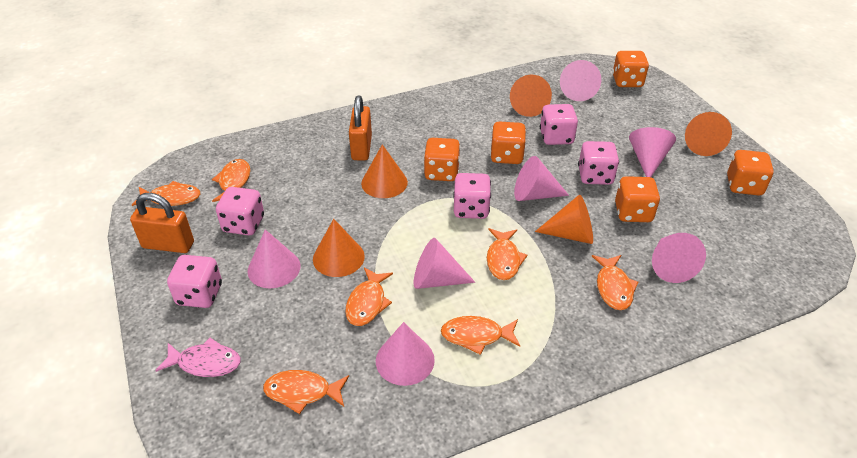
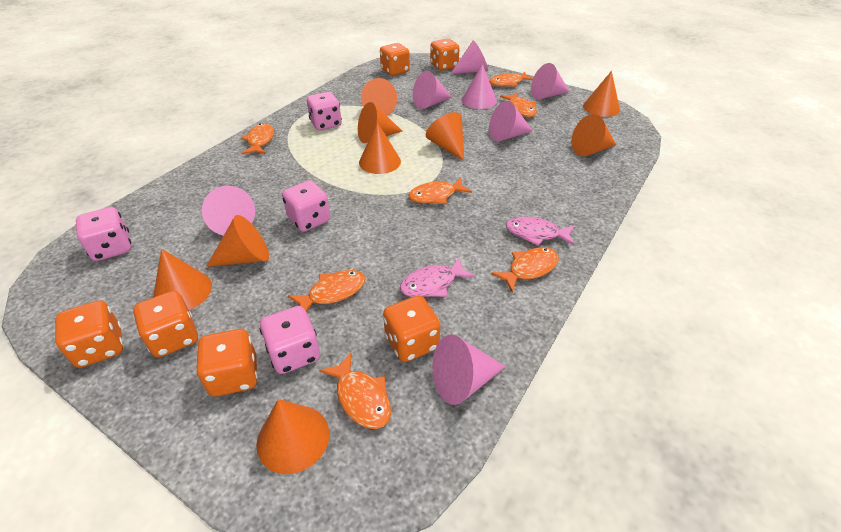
orange cone: [313,219,365,277] [361,144,408,198] [510,75,552,117] [535,195,593,244] [685,112,732,156] = 5 -> [153,249,212,310] [206,215,269,267] [256,399,329,474] [358,102,402,143] [359,122,401,174] [361,78,397,116] [426,112,464,161] [572,114,616,156] [583,71,620,117] = 9
orange dice: [424,138,460,181] [490,121,526,164] [612,51,649,87] [615,176,660,222] [727,150,774,195] = 5 -> [55,300,123,368] [133,291,198,357] [196,329,258,397] [380,43,410,76] [383,295,440,362] [430,39,460,71] = 6
orange padlock: [130,193,194,253] [349,96,372,160] = 2 -> none = 0
pink dice: [167,255,222,308] [216,187,264,235] [453,173,491,219] [540,104,578,145] [578,141,619,185] = 5 -> [76,207,131,261] [260,306,320,374] [282,180,330,232] [307,92,342,130] = 4
pink fish: [155,338,241,377] = 1 -> [400,258,475,297] [506,217,575,246] = 2

